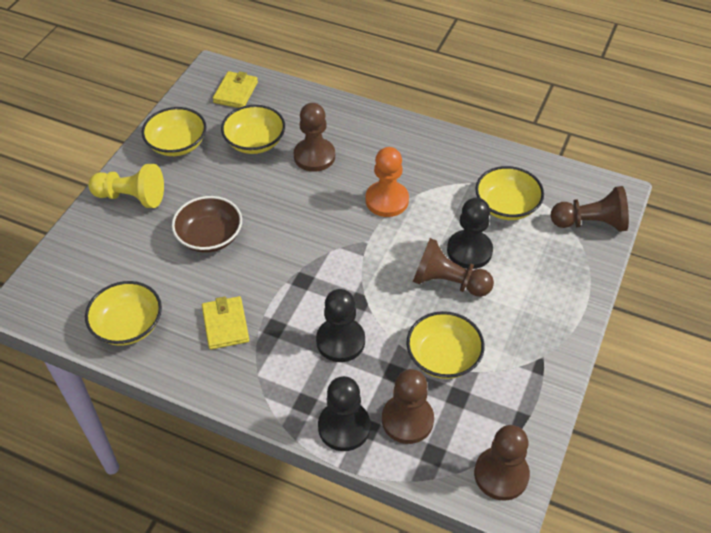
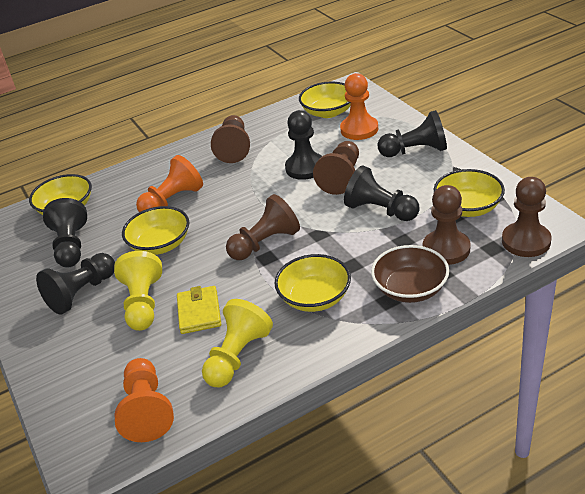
black pawn: [316,289,365,362] [318,376,371,451] [447,198,493,269] = 3 -> [36,253,115,315] [43,198,87,267] [285,110,322,180] [344,165,420,221] [377,110,447,157] = 5
orange pawn: [366,147,409,217] = 1 -> [114,358,174,442] [136,155,203,212] [340,73,378,140] = 3
yellow pawn: [88,164,164,208] = 1 -> [114,251,162,331] [202,299,273,387] = 2
yellow wallet: [202,296,249,349] [213,71,258,108] = 2 -> [177,286,221,334] = 1

